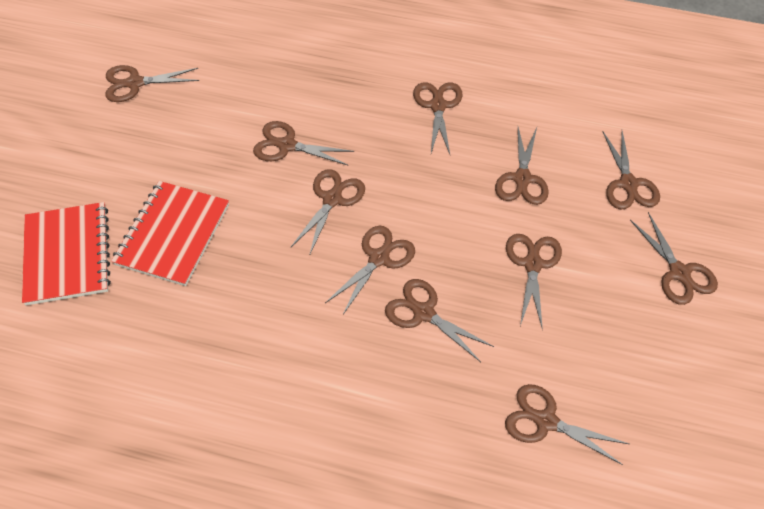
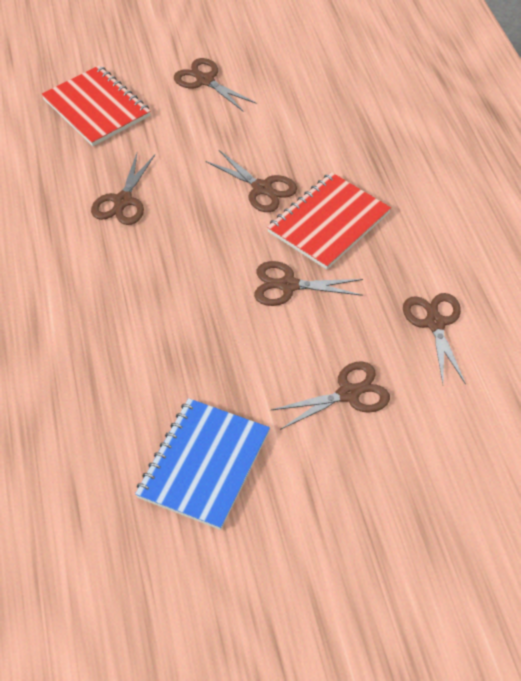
blue notebook: none = 0 -> [135,398,270,530] = 1
brown scissors: [105,65,199,102] [253,121,354,166] [290,169,365,256] [325,226,415,314] [385,279,494,362] [413,82,463,154] [495,127,549,205] [505,384,629,465] [506,234,562,330] [602,131,660,209] [630,212,718,305] = 11 -> [91,153,155,225] [174,58,257,112] [206,150,297,212] [254,261,363,306] [271,361,390,430] [403,293,466,384] = 6

